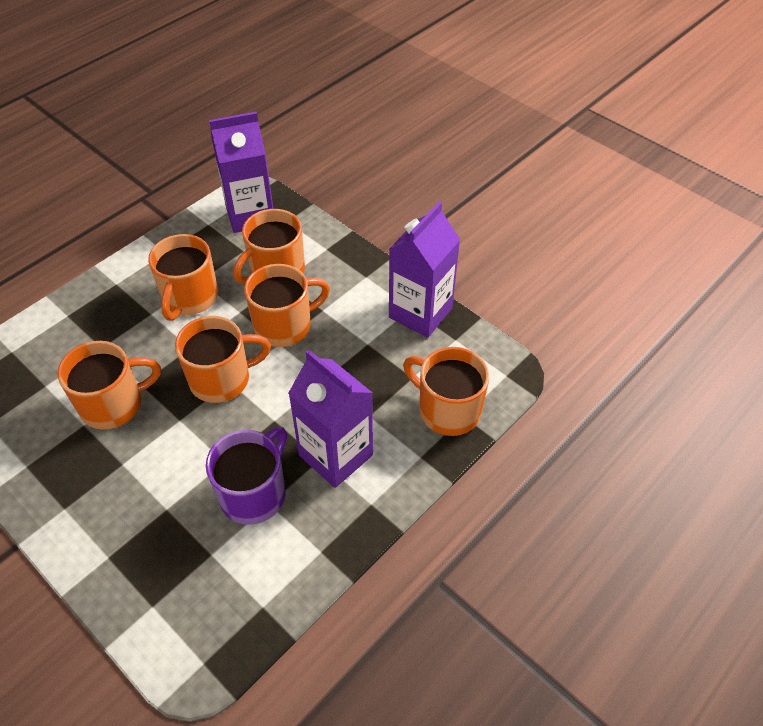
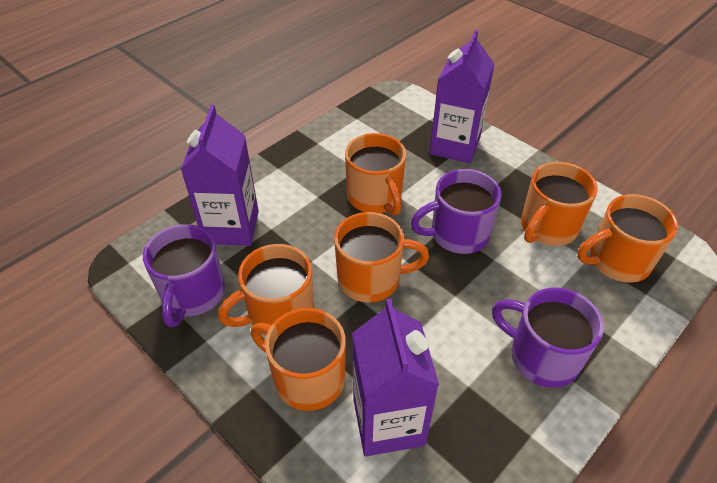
purple mug: [206,427,287,525] = 1 -> [143,224,225,327] [411,169,502,254] [492,287,604,388] = 3

